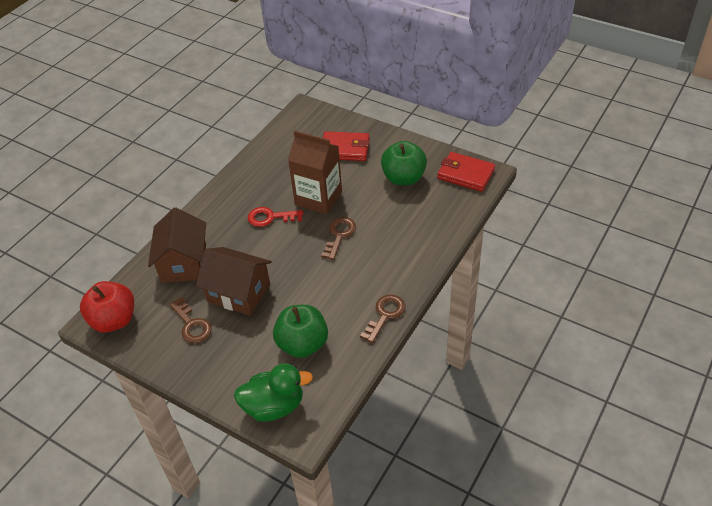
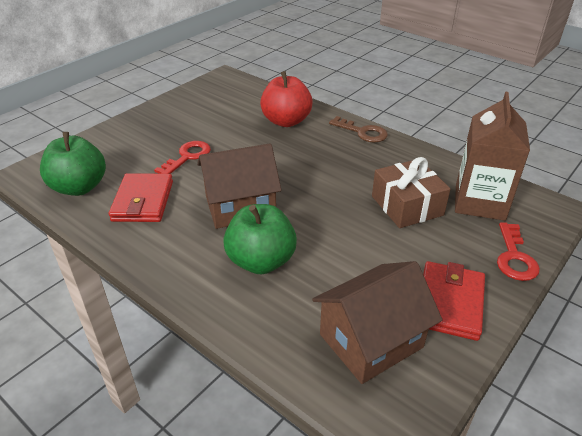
brown gift: none = 0 -> [372,157,450,228] = 1
brown key: [169,297,212,343] [321,217,356,260] [360,295,406,343] = 3 -> [329,116,388,143] = 1
green duck: [234,363,313,421] = 1 -> none = 0
red key: [248,207,303,227] = 1 -> [154,141,211,174] [497,222,540,281] = 2

